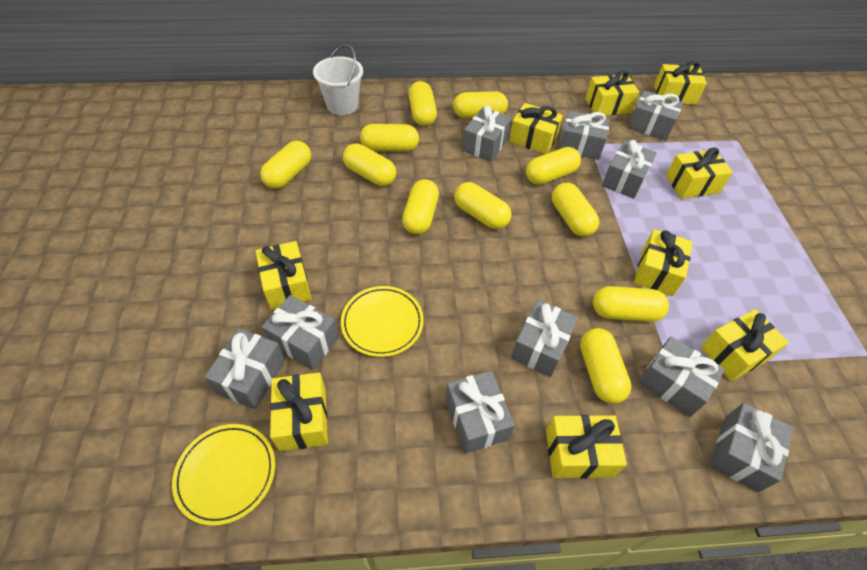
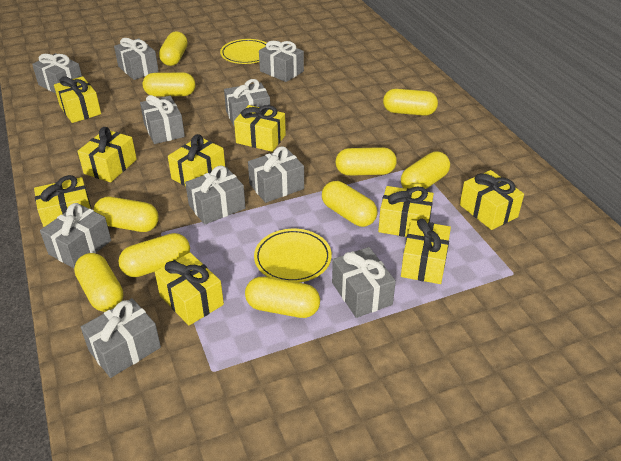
white bucket: [313,44,363,115] = 1 -> none = 0
yellow capsule: [260,141,311,189] [343,143,396,186] [360,124,419,152] [402,179,439,234] [409,81,437,126] [453,91,508,118] [454,182,512,229] [526,147,581,185] [552,182,599,237] [580,328,631,404] [593,286,669,322] = 11 -> [74,253,123,312] [94,197,159,232] [118,233,190,277] [143,73,195,97] [159,31,188,66] [245,277,320,318] [322,181,377,227] [335,147,397,176] [383,89,438,116] [401,152,450,189] = 10

